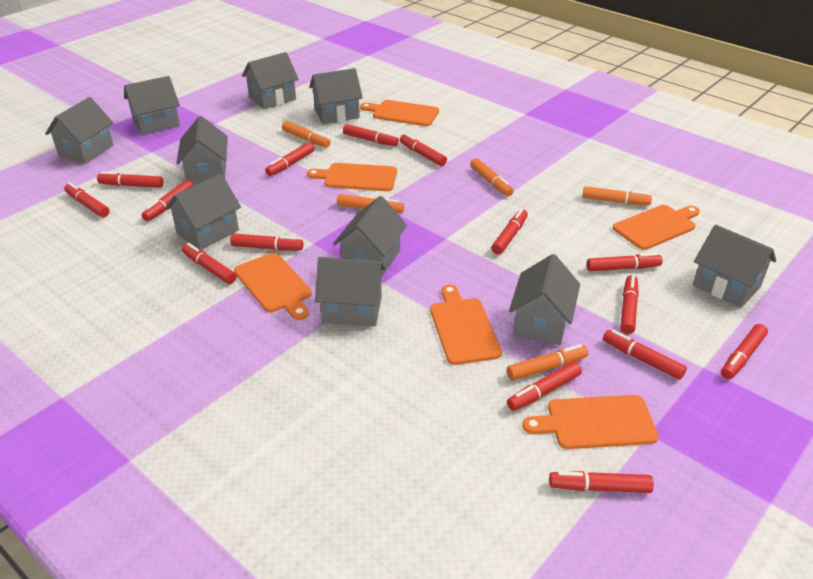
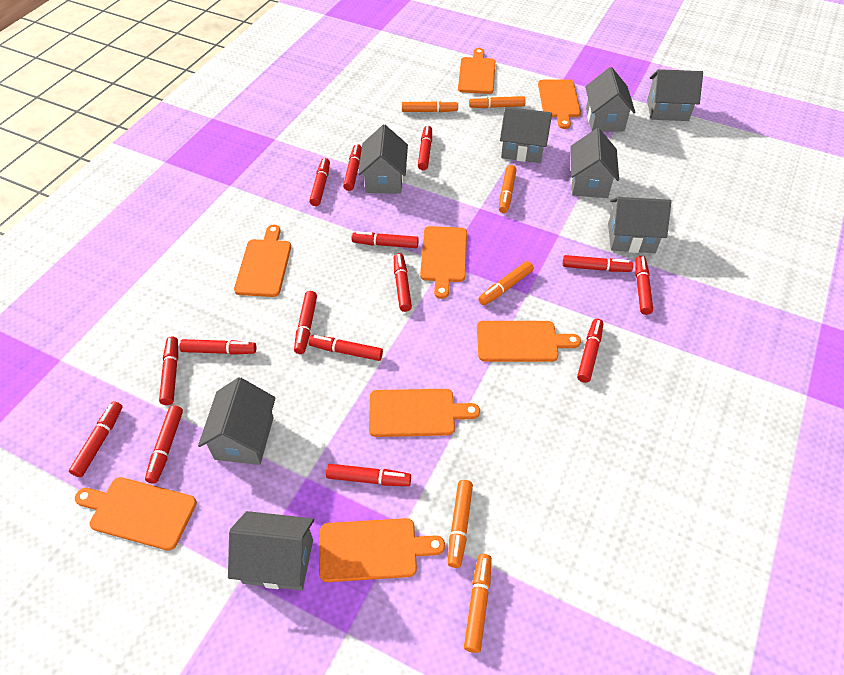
grey house: [45,97,113,164] [124,76,180,135] [165,174,241,250] [176,116,228,185] [242,52,299,109] [309,68,363,124] [315,257,385,327] [333,196,407,278] [509,254,580,345] [693,225,776,308] = 10 -> [198,377,276,465] [228,511,314,591] [358,125,408,194] [500,107,552,163] [570,128,619,198] [585,67,635,132] [608,197,671,253] [647,69,703,121] = 8
orange cutting board: [234,253,312,320] [307,163,397,191] [360,100,439,126] [430,285,502,365] [523,395,659,449] [613,205,700,250] = 6 -> [75,477,197,551] [234,225,291,297] [319,518,445,582] [369,389,480,437] [420,226,467,299] [458,48,495,94] [477,321,581,362] [538,79,581,129] = 8
orange marker: [282,121,331,148] [337,194,404,213] [470,158,514,197] [507,344,588,381] [582,186,652,205] = 5 -> [402,100,458,112] [448,480,473,568] [464,554,492,653] [469,96,526,108] [478,261,534,305] [499,165,516,213] = 6

